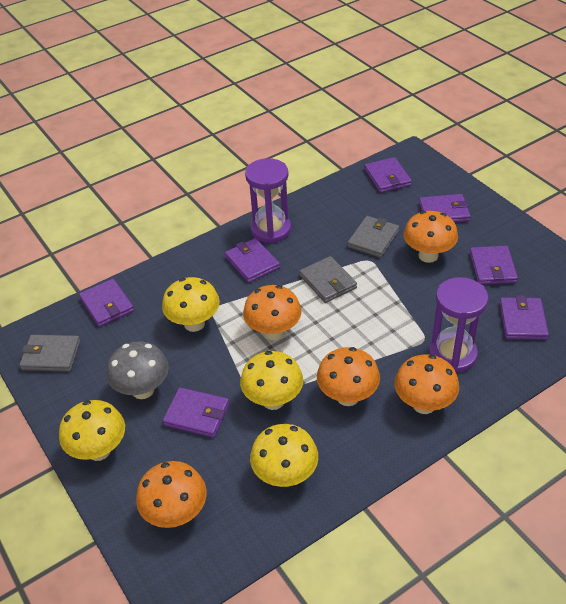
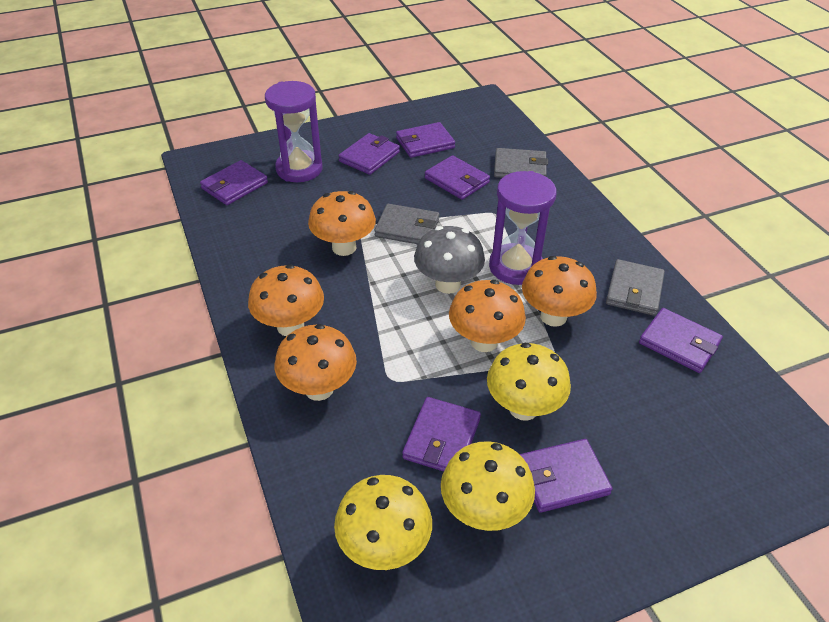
yellow mushroom: [59,400,125,461] [162,277,220,332] [240,351,303,410] [250,424,318,487] = 4 -> [334,475,432,570] [441,441,535,531] [487,343,571,421] = 3

